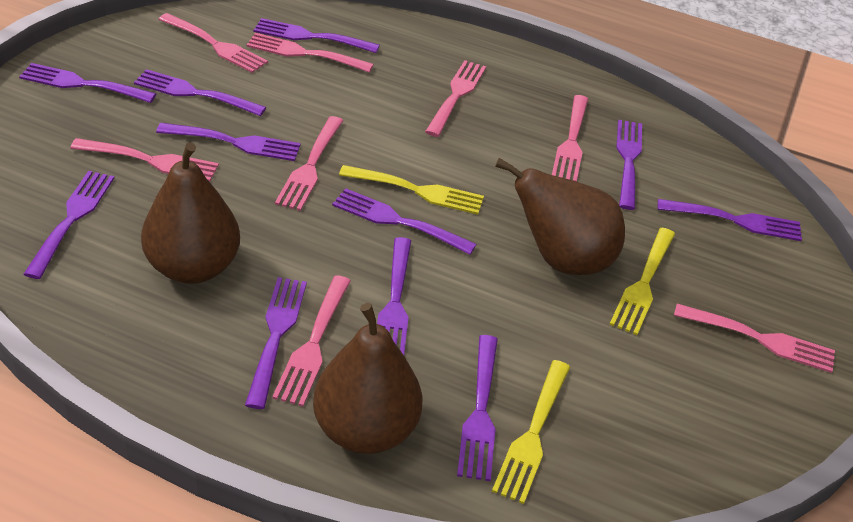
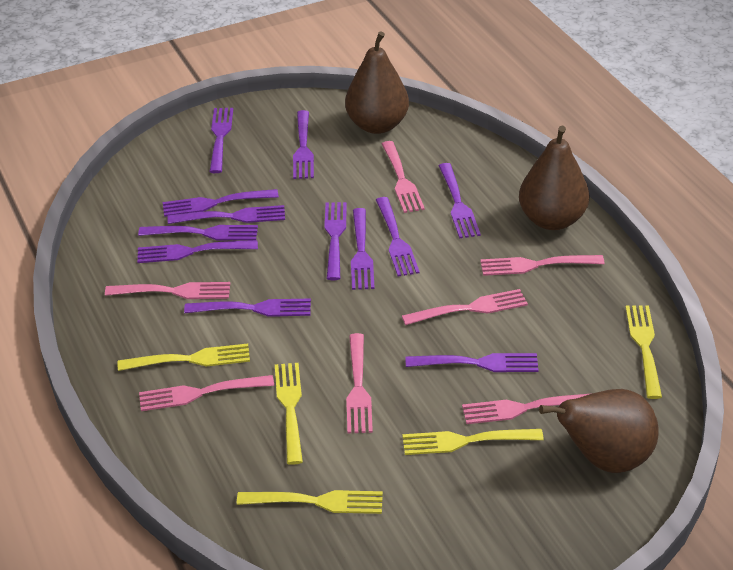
pink fork: [70,138,219,182] [158,13,268,73] [246,33,374,73] [272,275,351,407] [275,116,343,211] [425,60,486,137] [552,95,588,182] [674,304,835,373] = 8 -> [105,282,230,299] [139,375,274,411] [346,333,373,433] [382,141,425,213] [402,289,528,325] [462,394,589,424] [480,255,604,276] = 7
purple fork: [19,63,156,103] [23,171,114,279] [134,69,266,116] [156,123,301,161] [245,277,307,409] [254,18,380,53] [332,188,477,255] [377,237,411,355] [457,335,498,481] [616,120,642,210] [657,199,802,241] = 11 -> [137,240,258,263] [138,225,258,240] [163,189,279,217] [167,205,285,224] [184,298,311,317] [210,108,233,173] [293,110,314,179] [324,202,347,280] [351,208,375,290] [376,197,420,277] [406,353,539,372] [439,163,481,238] = 12
yellow fork: [339,165,484,215] [492,360,570,504] [609,228,675,335] = 3 -> [118,344,250,371] [237,490,383,514] [275,363,303,465] [403,429,544,455] [625,306,662,399] = 5

